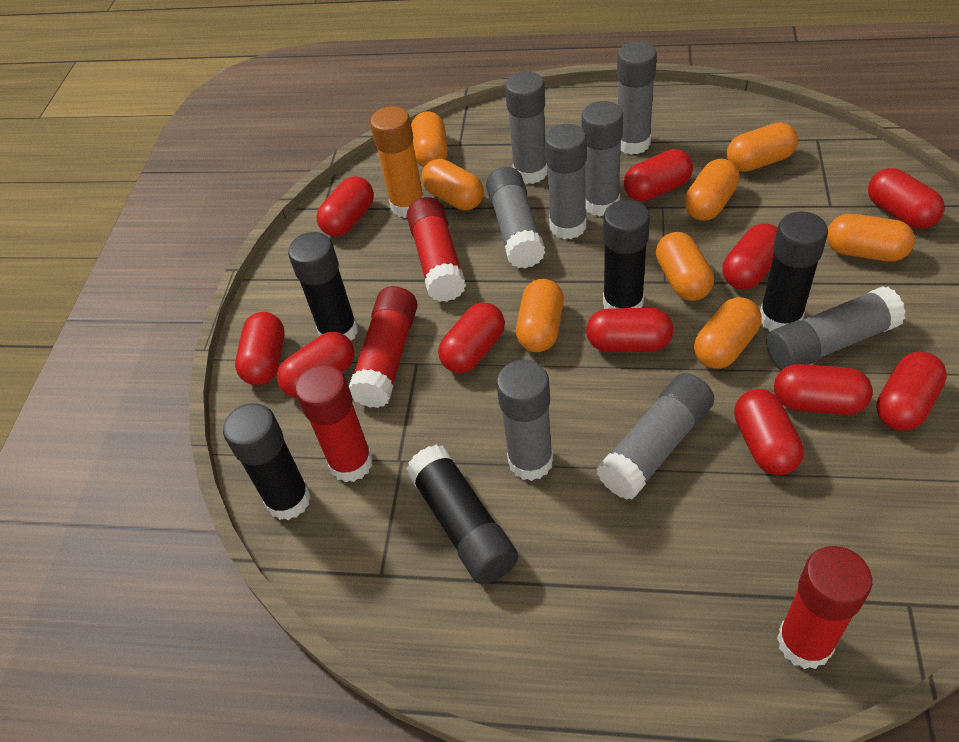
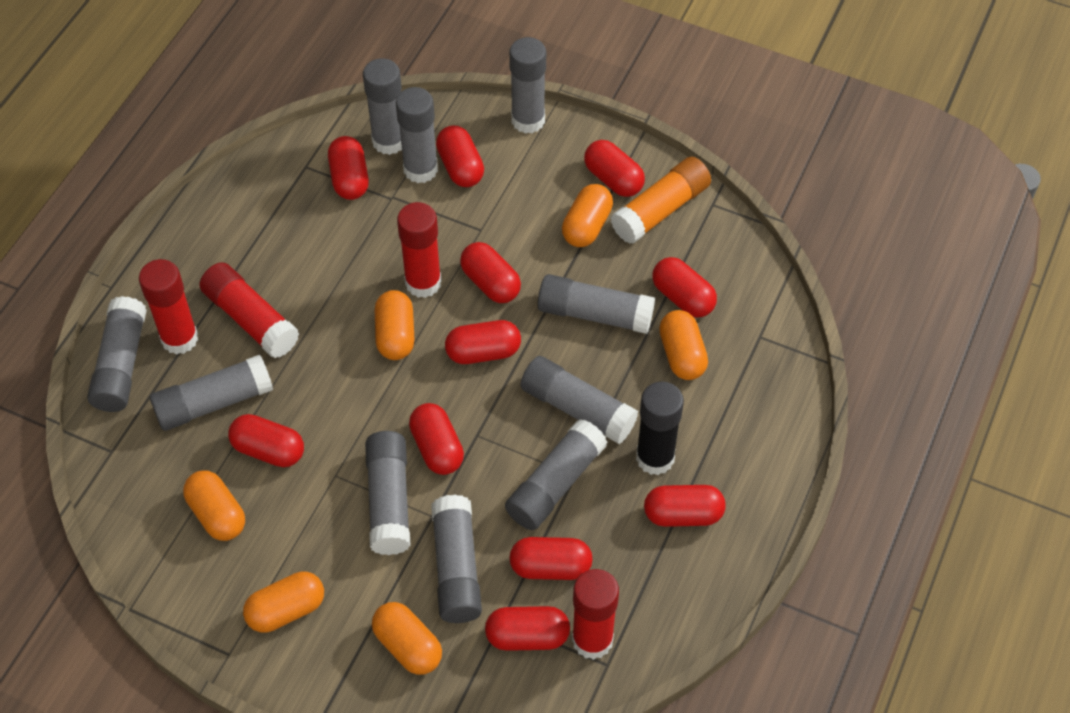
black glue stick: [223,403,311,520] [288,232,358,341] [406,445,518,584] [603,200,650,309] [760,212,828,332] = 5 -> [636,381,684,475] = 1
grey glue stick: [486,167,546,269] [496,360,553,481] [505,72,548,184] [545,124,587,239] [581,101,623,217] [596,373,714,500] [617,42,657,155] [766,286,906,371] = 8 -> [87,296,147,412] [150,355,273,431] [363,58,402,155] [365,431,411,555] [396,87,438,183] [431,494,482,623] [505,419,607,530] [509,37,546,134] [521,356,638,444] [537,274,655,334] = 10
orange capsule: [411,111,448,167] [422,159,484,210] [516,279,564,352] [656,232,714,301] [684,159,740,221] [694,297,762,369] [727,122,798,172] [827,214,915,262] = 8 -> [183,471,245,541] [243,572,324,633] [372,602,442,675] [375,290,415,360] [562,184,613,247] [659,310,708,380] = 6

